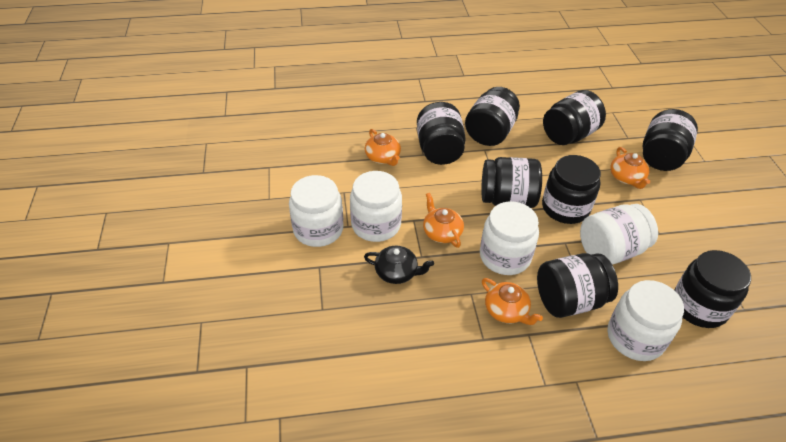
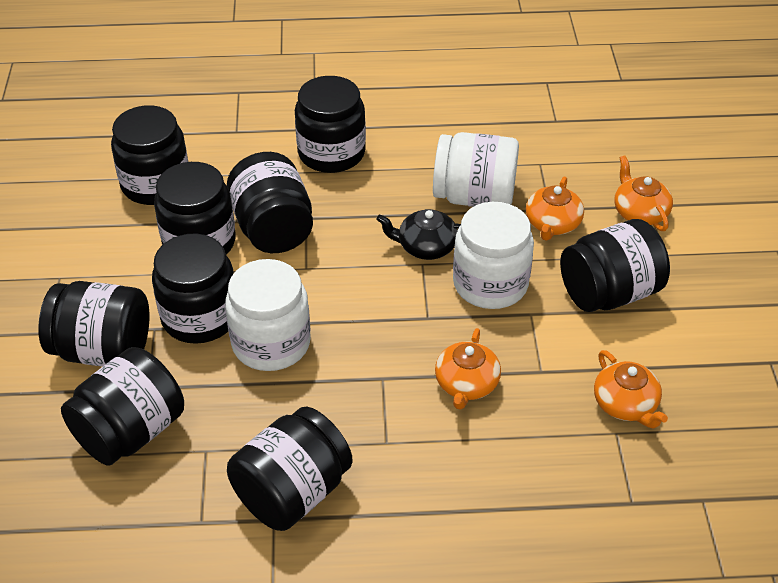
black jar: [417,102,466,165] [465,87,520,146] [481,157,542,208] [537,253,618,318] [542,155,601,224] [543,90,606,145] [643,109,698,171] [674,250,751,328] = 8 -> [38,281,149,367] [61,347,184,465] [111,105,188,205] [152,234,234,344] [154,162,235,254] [227,152,313,253] [227,407,353,531] [295,76,366,173] [560,219,670,312] = 9
white jar: [289,175,344,247] [350,171,402,242] [480,201,539,275] [580,204,658,265] [607,280,684,361] = 5 -> [225,259,311,371] [433,132,519,207] [453,202,534,309] = 3

